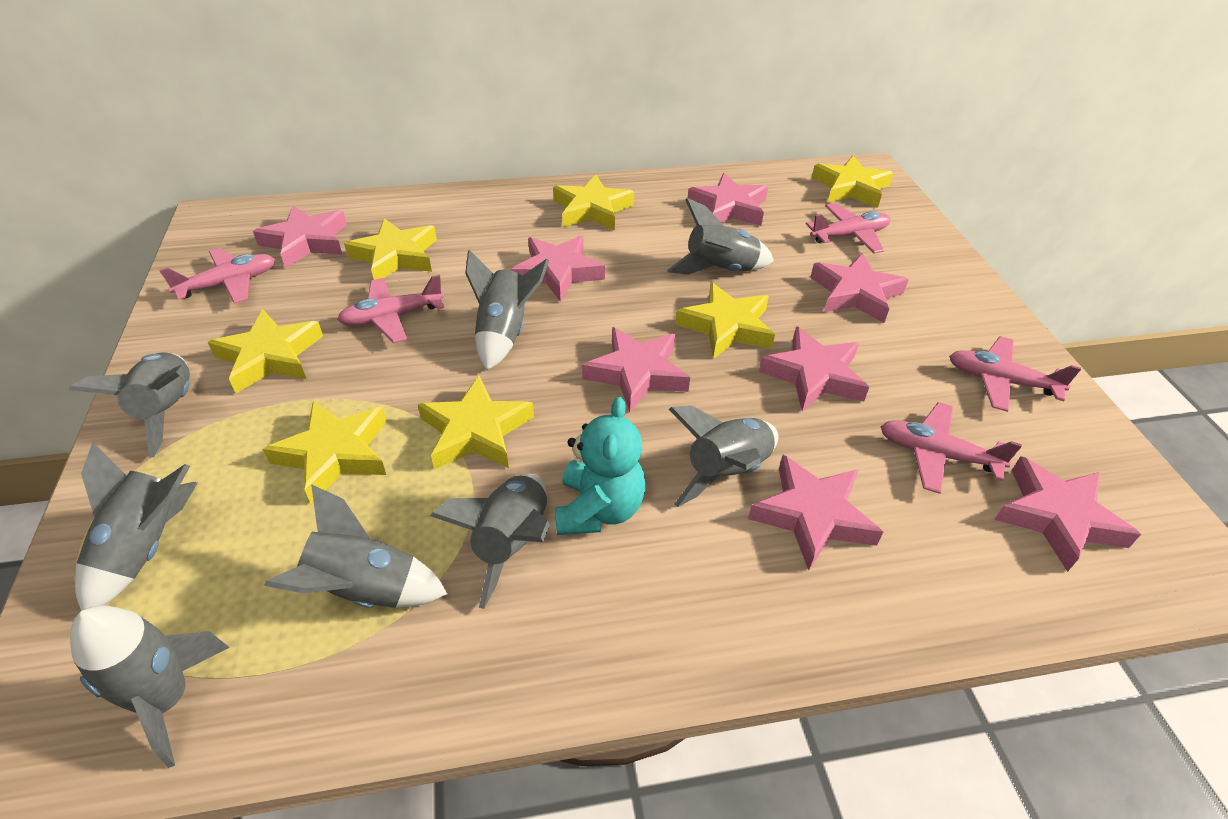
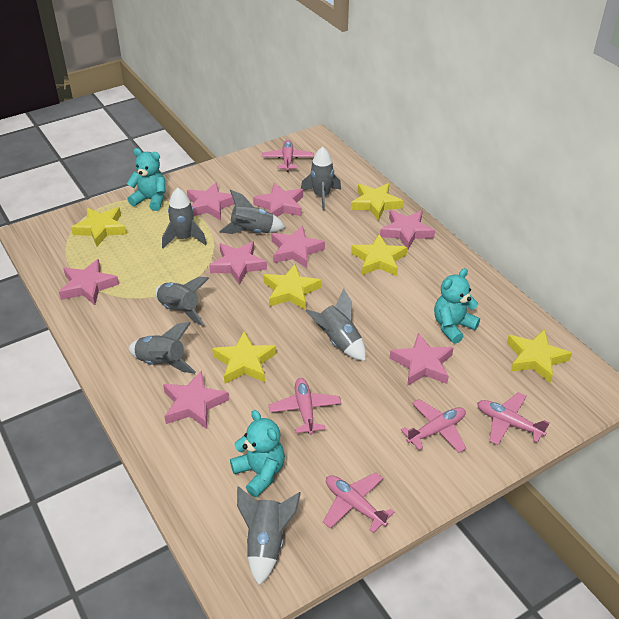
grey rocket: [69,352,190,458] [70,605,230,768] [75,442,198,611] [264,484,447,608] [430,473,550,609] [465,250,549,370] [667,198,774,275] [669,406,779,507] = 8 -> [128,322,196,374] [155,277,209,326] [162,188,207,249] [220,190,285,234] [237,486,301,585] [301,147,341,211] [306,288,366,361] = 7
turquoise teddy bear: [555,397,645,535] = 1 -> [127,148,165,211] [230,410,285,497] [434,268,480,344] = 3
yellow star: [208,309,323,393] [263,401,387,504] [344,218,437,280] [418,376,534,470] [553,175,634,230] [675,282,775,359] [812,156,893,208] = 7 -> [71,207,127,246] [212,331,276,384] [263,264,321,310] [351,183,403,221] [351,234,408,276] [507,329,572,383] = 6

